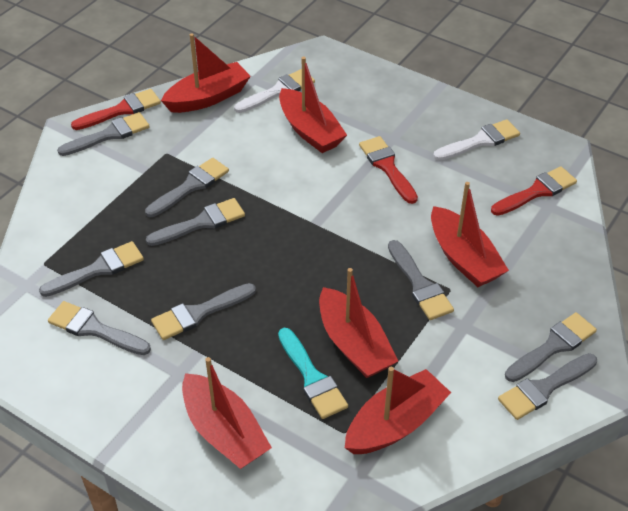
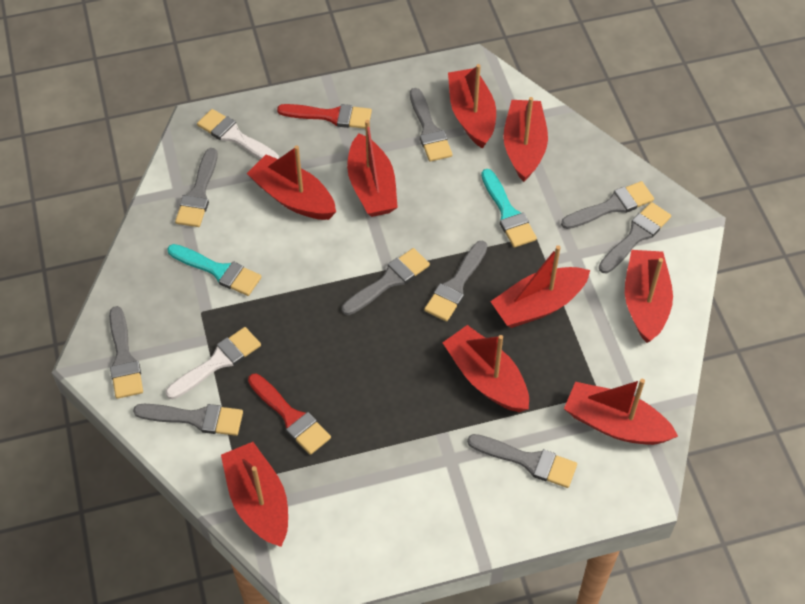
red boat: [161,33,251,113] [182,357,272,469] [279,57,347,153] [319,268,398,378] [345,367,451,454] [431,182,509,287] = 6 -> [221,442,288,547] [247,145,336,220] [347,120,398,217] [442,325,529,412] [448,64,496,149] [490,245,590,328] [503,97,548,182] [564,379,678,445] [625,250,673,343] = 9
red brush: [71,89,161,130] [359,136,418,204] [491,166,577,216] = 3 -> [248,373,331,455] [277,104,372,129] = 2
turquoise brush: [278,328,348,419] = 1 -> [167,244,261,296] [481,169,537,247] = 2

